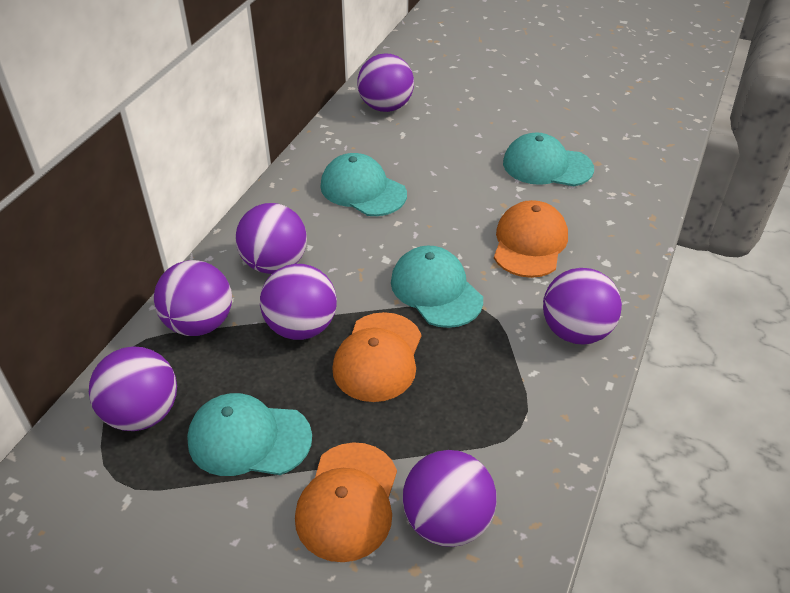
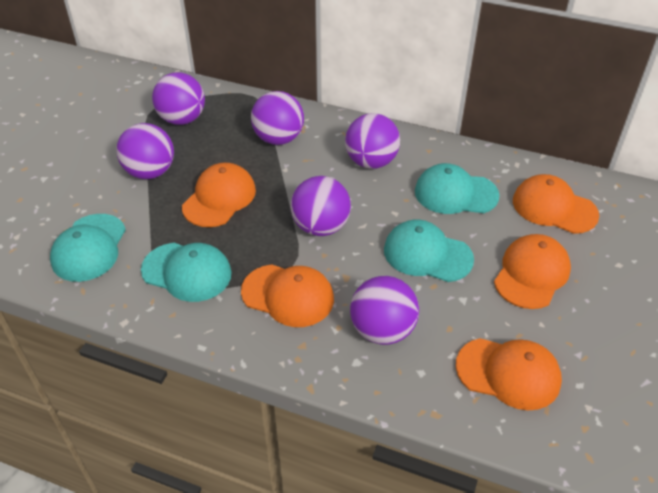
orange cap: [295,442,397,562] [332,312,421,402] [494,200,568,278] = 3 -> [182,163,256,227] [241,264,334,327] [456,338,562,410] [494,234,571,309] [513,174,599,234] = 5
purple ball: [89,346,177,431] [154,260,232,336] [235,203,307,274] [260,264,337,340] [357,53,414,112] [402,450,497,547] [543,268,622,345] = 7 -> [116,123,174,179] [152,72,205,125] [251,91,304,145] [291,176,351,236] [345,113,400,169] [350,276,419,345] = 6

